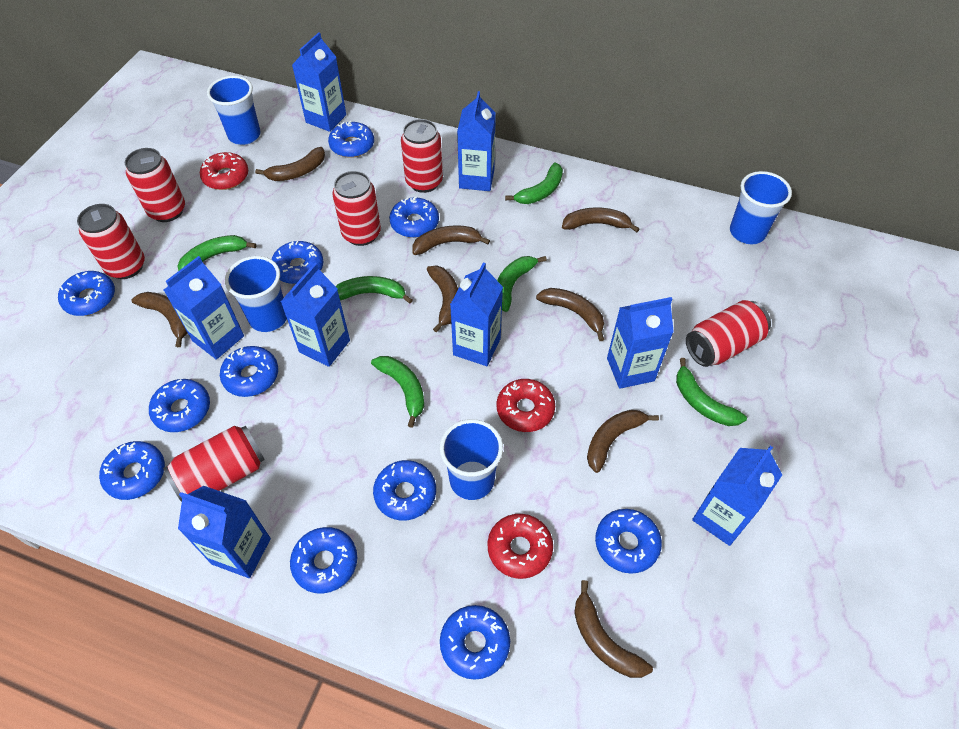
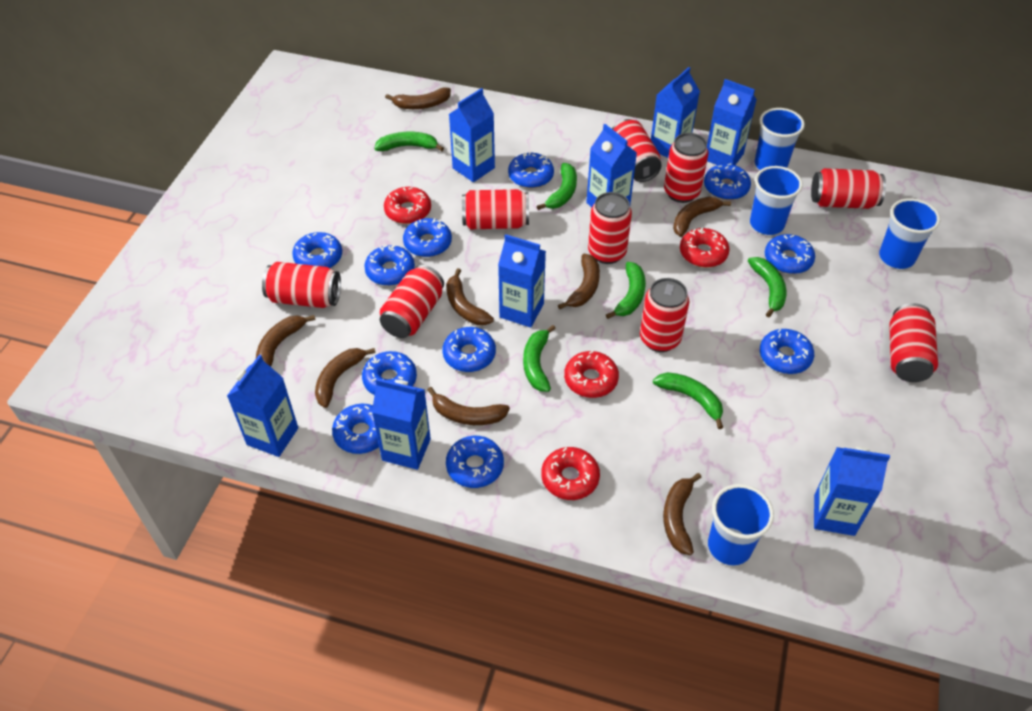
red can: [77,204,145,279] [125,148,185,222] [163,426,265,502] [332,171,381,246] [401,119,443,193] [686,300,771,367] = 6 -> [262,262,341,308] [380,265,444,338] [462,189,529,229] [588,192,632,264] [612,119,662,182] [640,278,689,352] [664,133,709,203] [811,168,886,209] [889,303,938,382] = 9
red donut: [200,152,248,190] [488,514,553,579] [497,379,555,432] = 3 -> [384,187,431,224] [541,447,600,500] [564,351,619,398] [680,227,730,267] = 4

